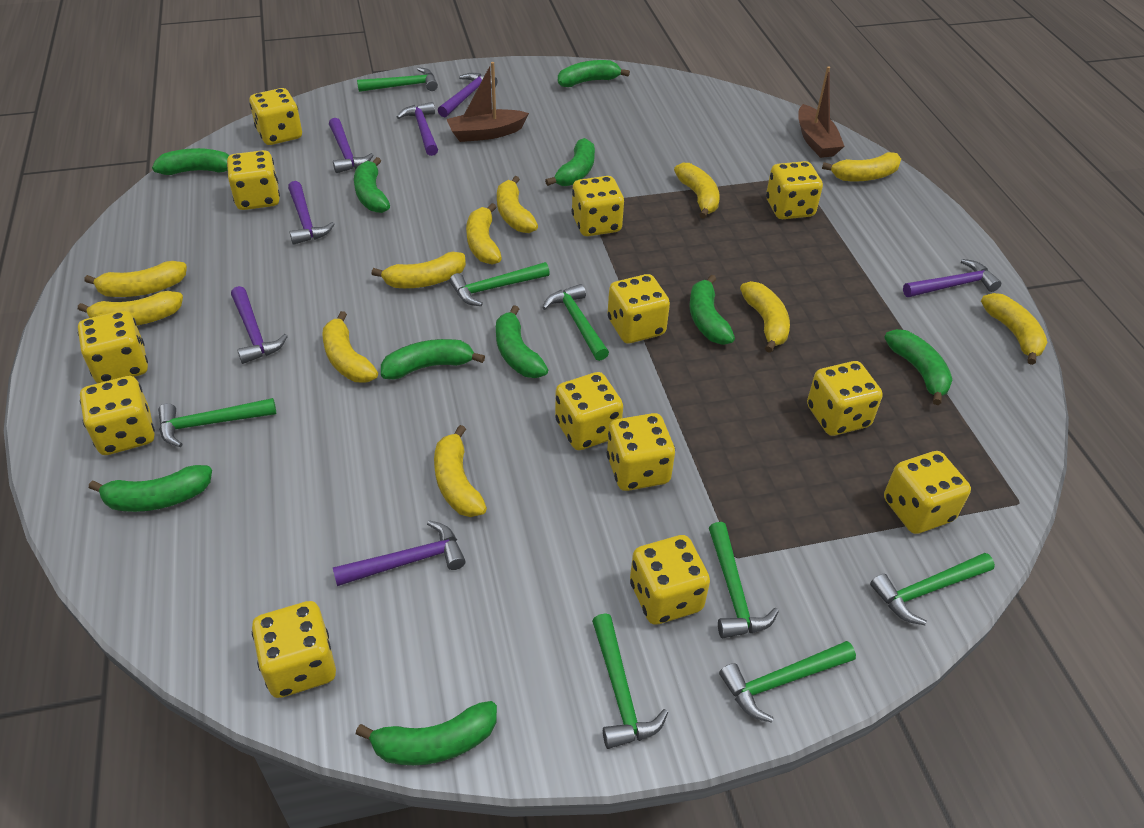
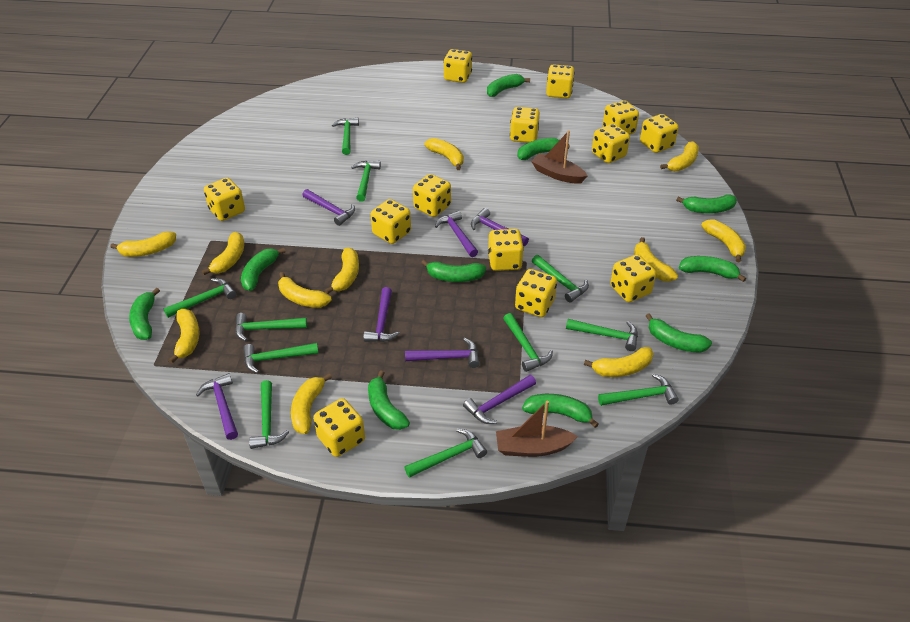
green hammer: [158,398,276,447] [357,67,438,92] [450,262,550,306] [542,284,609,361] [592,613,668,749] [709,522,779,638] [719,641,856,723] [870,553,995,625] = 8 -> [163,278,236,318] [235,313,307,341] [243,343,318,373] [249,380,289,449] [332,118,359,155] [351,161,381,202] [404,429,487,478] [503,313,553,372] [532,255,589,302] [566,319,638,351] [598,374,679,406] = 11

